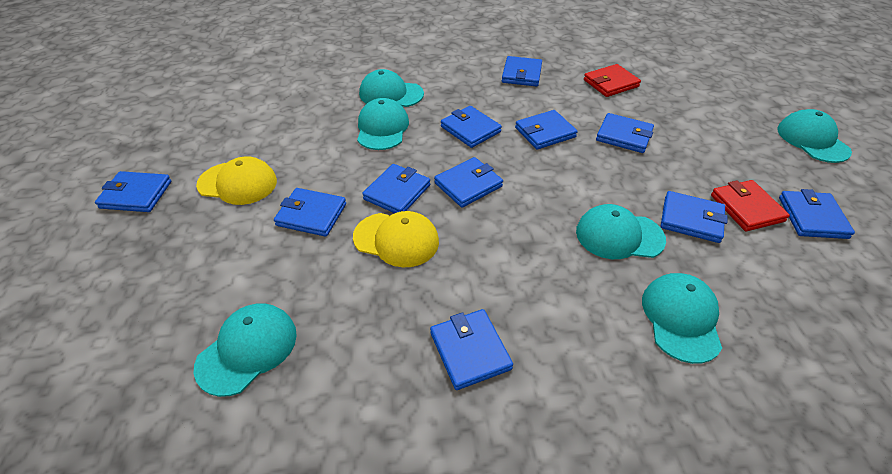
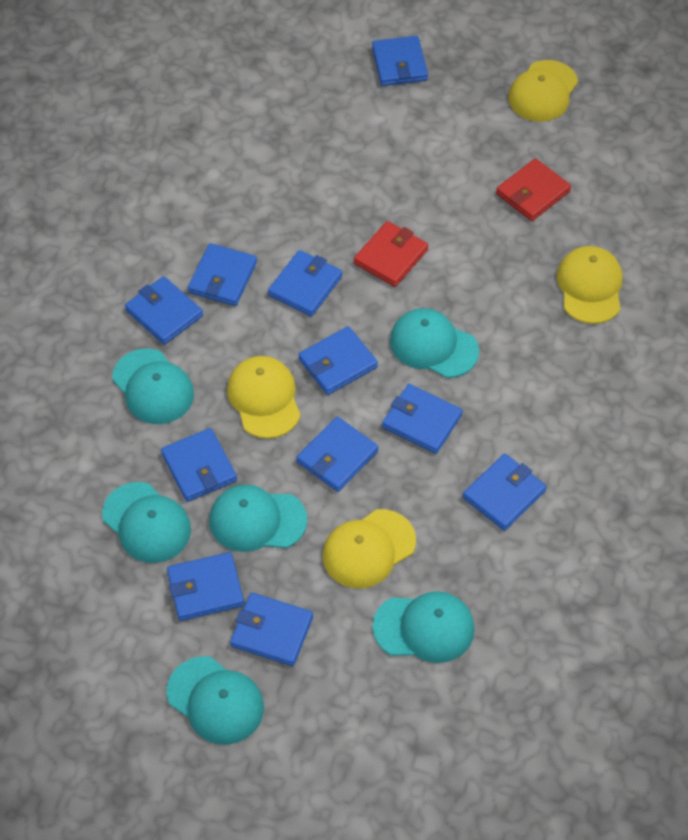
yellow cap: [196,156,277,205] [353,211,439,267] = 2 -> [227,356,301,439] [323,509,416,588] [508,60,578,122] [557,246,622,324] = 4

